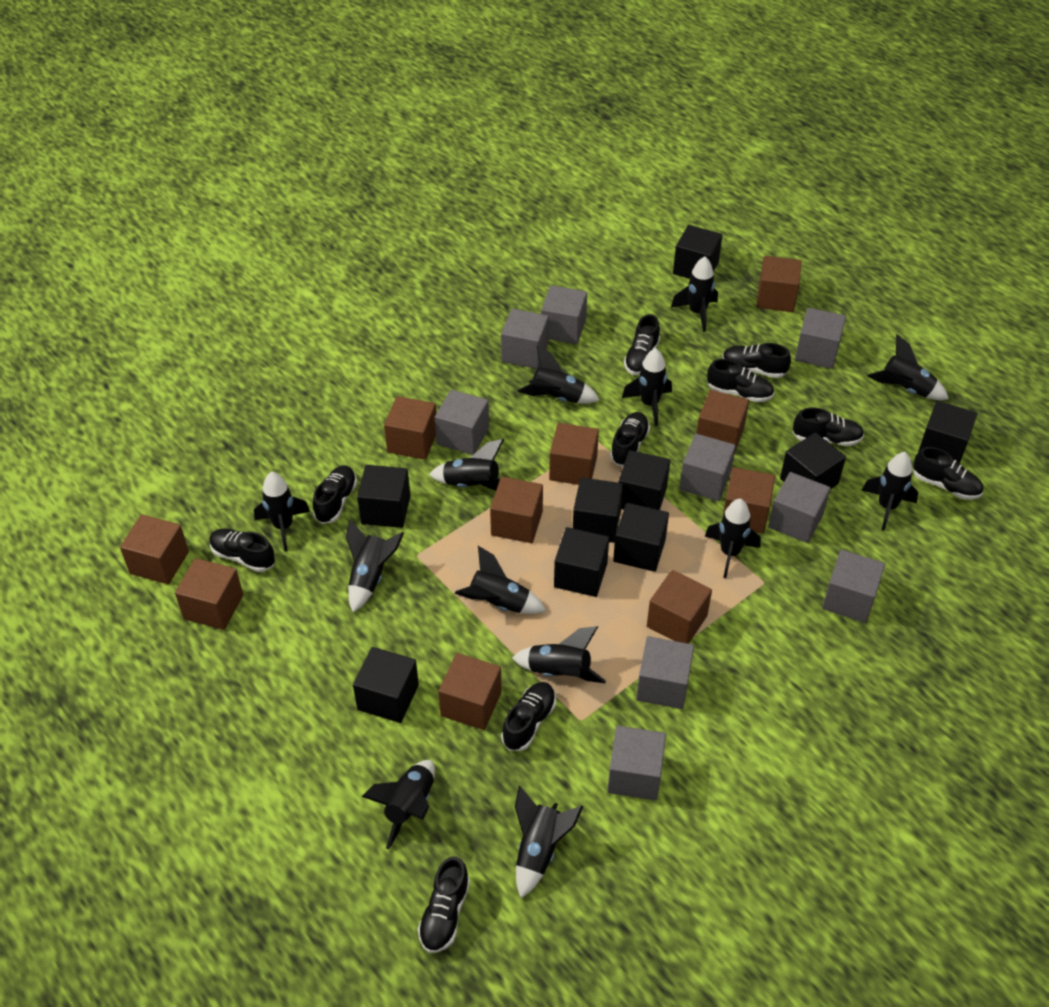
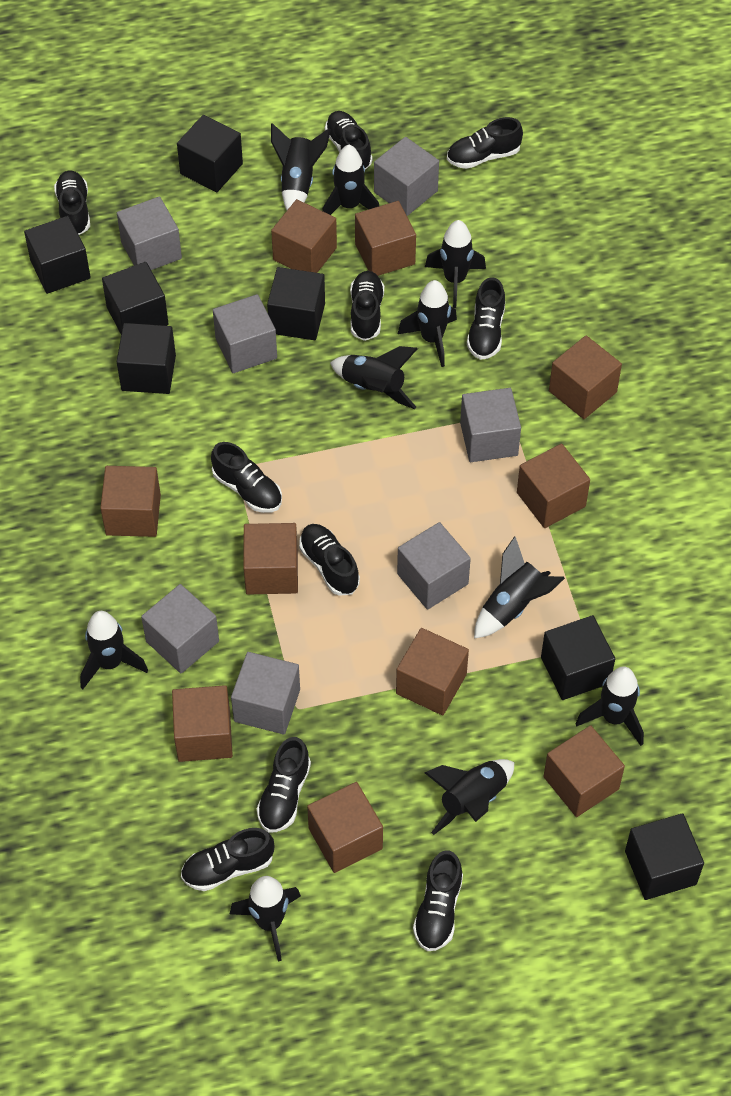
black cube: [353,647,419,723] [357,465,410,528] [554,527,609,597] [573,477,623,543] [613,503,669,572] [618,450,670,510] [673,225,723,279] [780,432,846,489] [918,401,977,463] = 9 -> [24,216,91,294] [102,262,169,334] [117,323,176,394] [177,115,243,192] [267,267,325,340] [541,615,615,700] [625,813,704,900] = 7
black rocket: [254,472,310,552] [346,519,404,612] [361,760,435,849] [429,439,504,491] [455,546,546,614] [512,626,606,683] [515,786,583,898] [517,346,599,404] [622,348,672,426] [671,256,718,332] [704,499,761,578] [862,452,918,531] [867,334,949,400] = 13 -> [80,611,148,689] [230,876,301,961] [271,123,331,210] [322,144,379,215] [330,346,418,409] [398,280,457,367] [424,759,514,835] [425,220,486,308] [474,536,565,639] [575,666,644,746] = 10
grey cube: [435,390,489,455] [501,309,549,369] [541,285,587,344] [607,726,666,800] [636,636,694,709] [679,434,736,501] [768,472,830,543] [795,308,846,369] [822,550,885,623] = 9 -> [117,196,182,270] [141,584,219,674] [213,294,277,373] [231,652,300,735] [374,137,439,216] [397,522,471,610] [460,388,521,462] = 7

